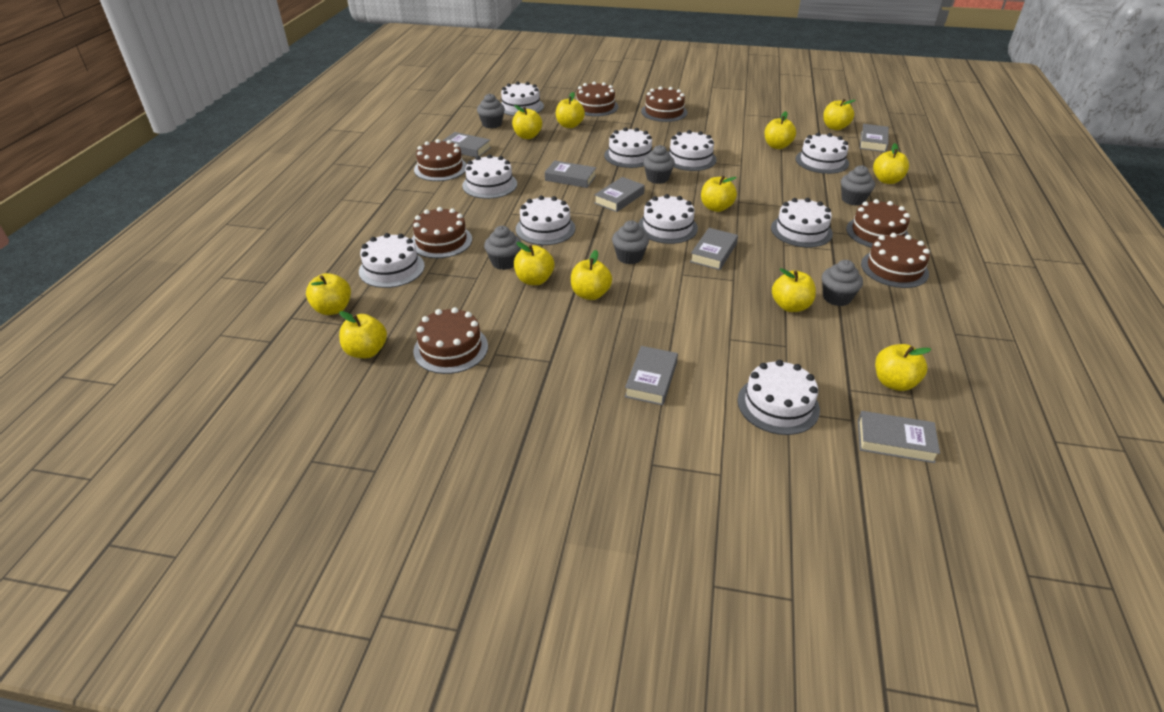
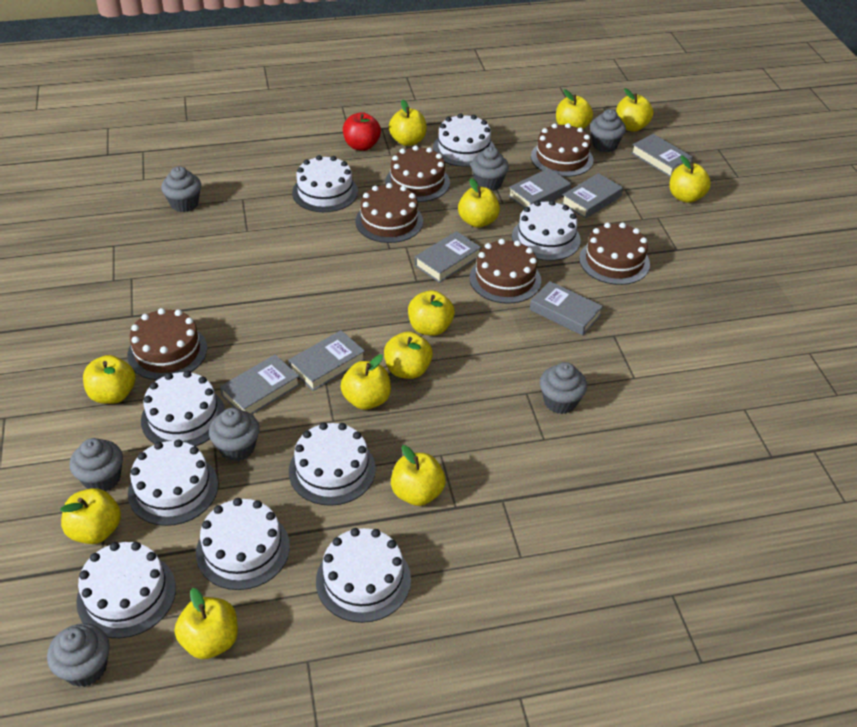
brown cake: [412,207,472,258] [413,307,488,374] [414,139,467,181] [577,81,619,116] [641,87,687,122] [846,199,910,248] [861,233,930,288] = 7 -> [127,308,207,380] [355,183,423,243] [385,145,450,202] [469,239,541,304] [531,123,594,177] [579,222,650,285] = 6
grey cupcake: [477,93,505,128] [484,226,522,270] [612,221,649,264] [643,145,675,184] [822,260,863,306] [841,165,875,206] = 6 -> [47,623,110,687] [70,438,123,492] [161,166,201,212] [209,408,260,462] [471,147,509,191] [540,362,587,414] [590,109,626,152] = 7
red apple: none = 0 -> [343,112,381,151] = 1
white cake: [359,233,425,288] [462,154,517,199] [501,82,544,116] [516,196,576,245] [604,127,652,168] [638,194,698,244] [668,130,717,171] [737,360,820,435] [771,198,833,247] [796,132,849,174] = 10 -> [76,542,176,638] [128,440,218,526] [141,371,225,446] [196,498,290,590] [289,422,376,506] [292,155,358,212] [316,528,411,623] [433,113,495,167] [512,200,581,261] = 9

